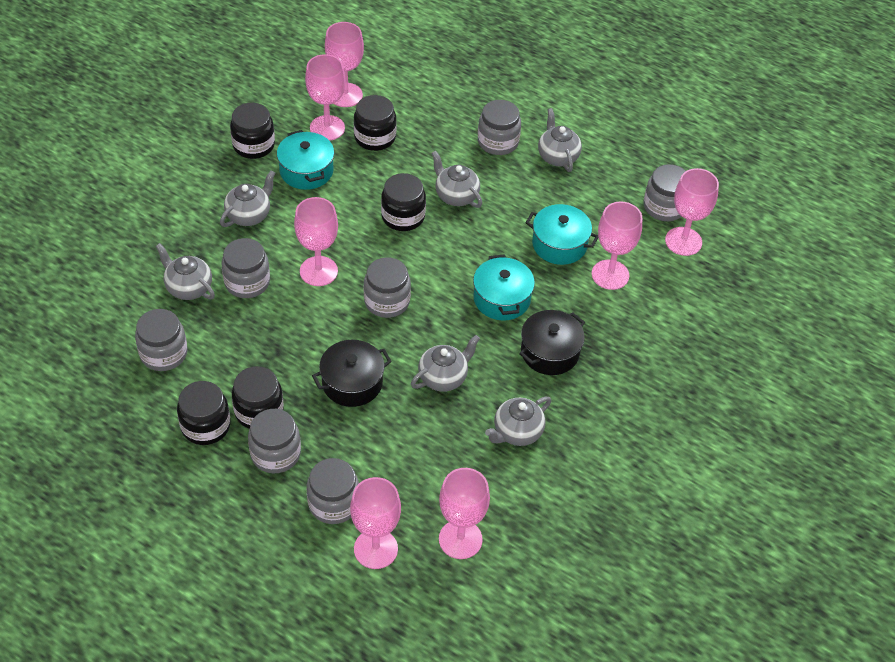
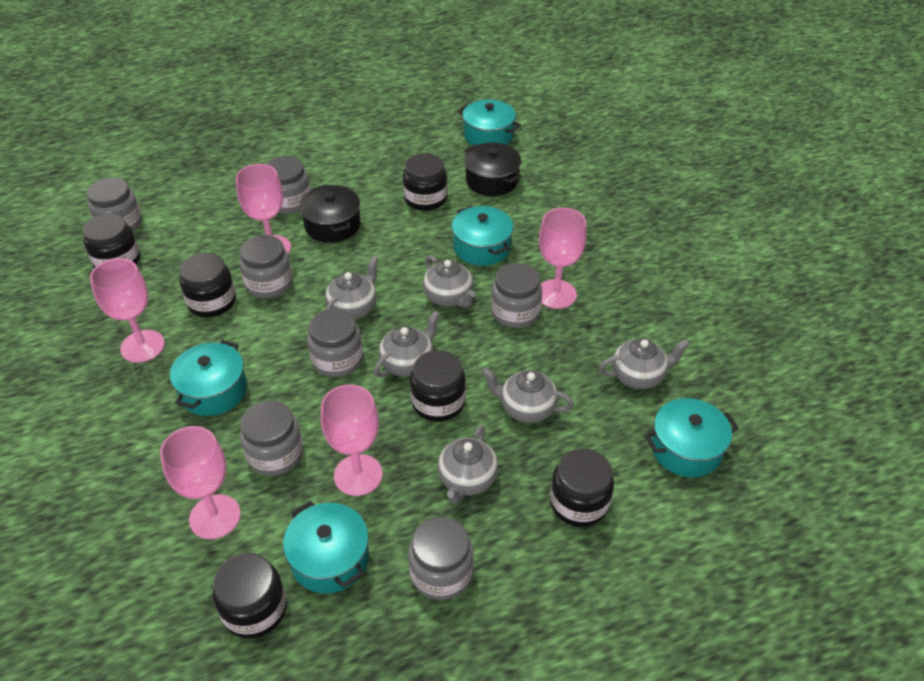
black jar: [177,381,230,445] [230,103,275,159] [232,366,284,429] [354,95,397,151] [381,173,426,231] = 5 -> [82,213,140,268] [180,253,236,317] [213,553,287,638] [403,153,447,211] [410,350,466,422] [550,448,614,527] = 6
pink goblet: [294,197,338,286] [305,54,345,141] [325,22,364,107] [350,477,401,569] [439,468,490,559] [592,202,642,290] [665,168,719,256] = 7 -> [90,258,165,363] [160,426,241,539] [236,164,291,254] [320,385,383,496] [539,208,587,309] = 5
turquoise pot: [277,130,334,190] [473,254,535,320] [526,204,598,265] = 3 -> [170,340,247,416] [283,501,369,594] [452,206,513,266] [458,99,521,145] [645,398,739,477] = 5

